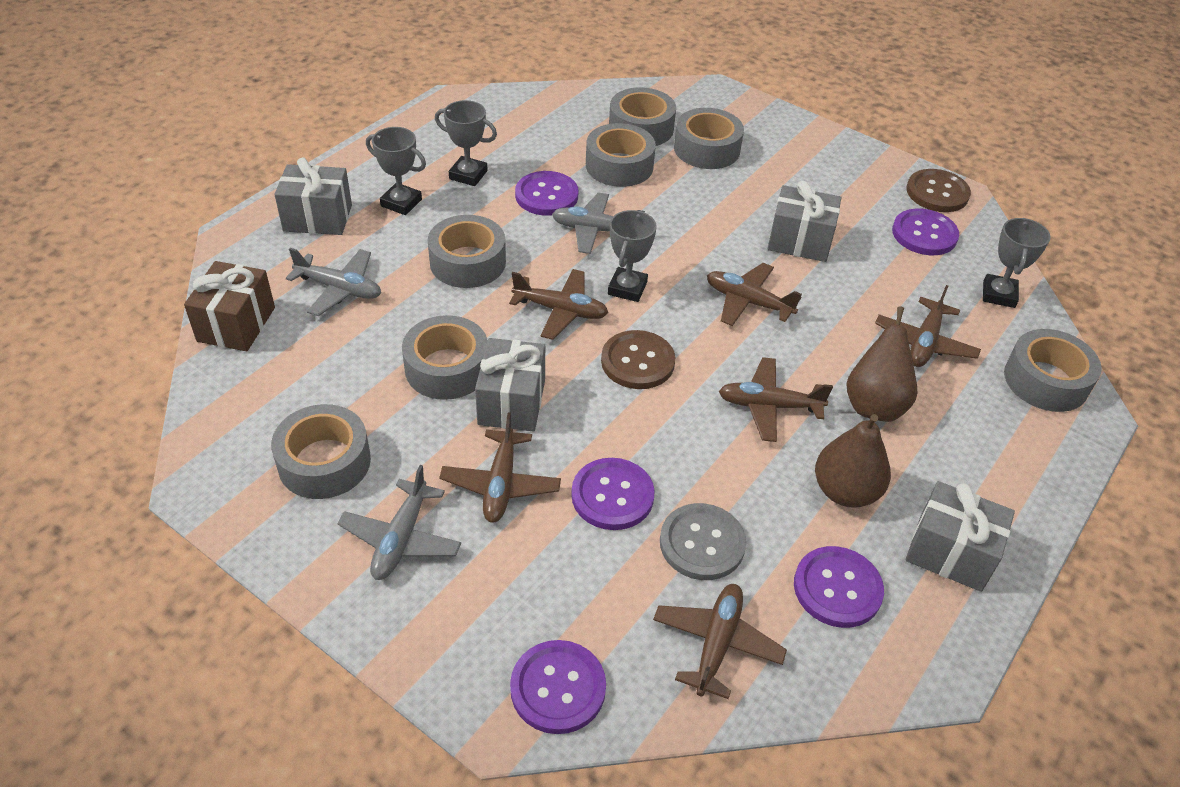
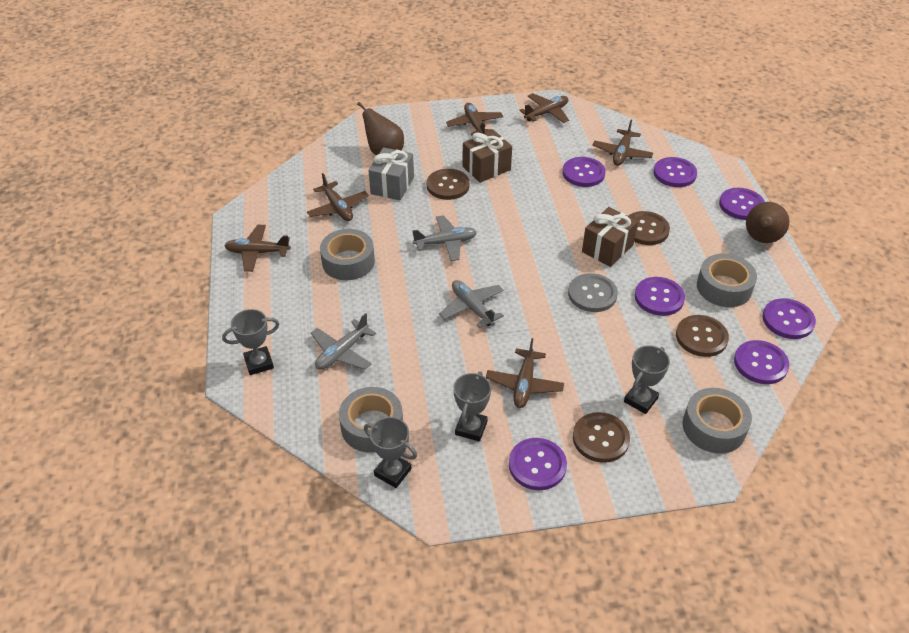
brown button: [601,330,675,389] [906,169,971,212] = 2 -> [427,169,470,200] [573,412,630,463] [629,211,670,245] [676,315,729,357] = 4
brown gift: [184,261,275,351] = 1 -> [463,131,512,183] [582,207,638,267] = 2
grey gift: [274,157,352,235] [475,338,545,432] [768,181,841,262] [906,481,1015,592] = 4 -> [369,147,414,200] = 1
grey tape: [271,404,371,499] [402,315,487,400] [427,215,506,288] [586,123,656,187] [609,87,676,146] [674,108,744,169] [1004,329,1102,412] = 7 -> [320,229,375,280] [339,387,403,453] [683,388,752,453] [697,254,757,307] = 4
purple button: [510,640,606,734] [515,171,578,216] [571,458,655,530] [794,546,884,628] [892,209,959,255] = 5 -> [509,438,567,490] [562,157,606,187] [635,277,685,316] [654,157,697,187] [719,188,765,220] [734,340,789,384] [763,298,816,339] = 7

